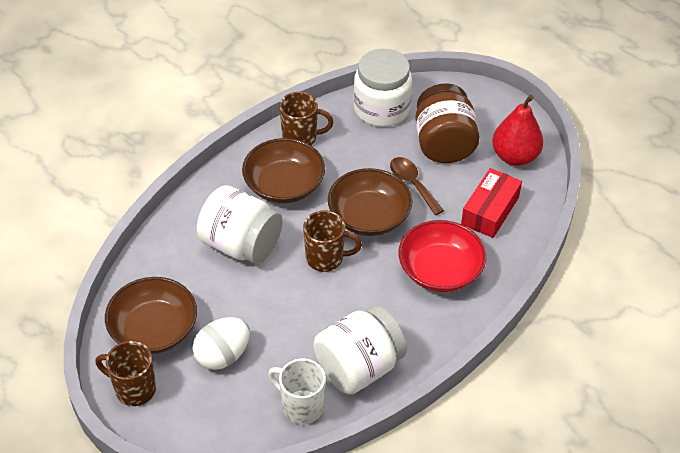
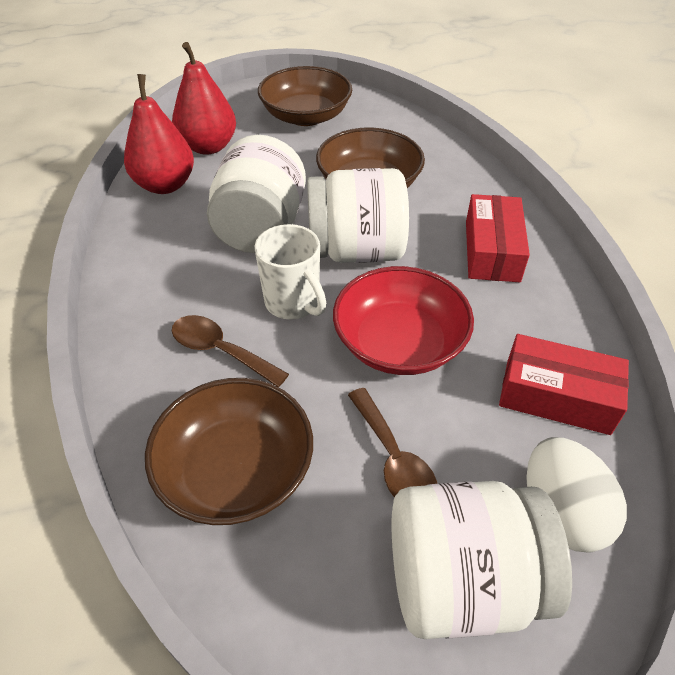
brown jar: [415,83,480,163] = 1 -> none = 0
brown mug: [95,341,156,406] [279,92,333,145] [303,210,362,272] = 3 -> none = 0
brown spoon: [390,157,444,215] = 1 -> [172,315,289,387] [348,388,437,498] = 2
red box: [461,168,522,238] = 1 -> [466,194,530,282] [499,334,629,435] = 2
red pear: [492,95,544,166] = 1 -> [124,74,194,194] [172,42,236,155] = 2

